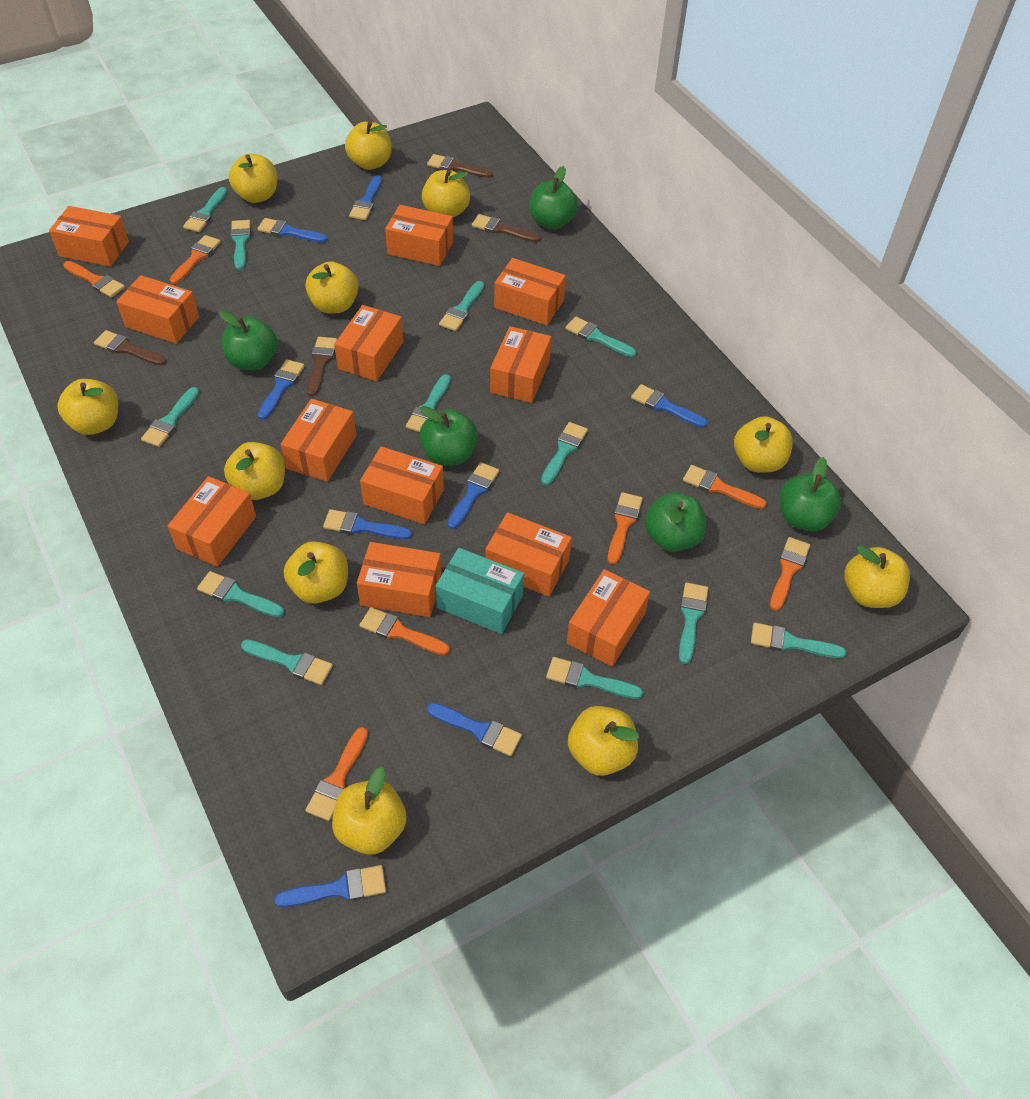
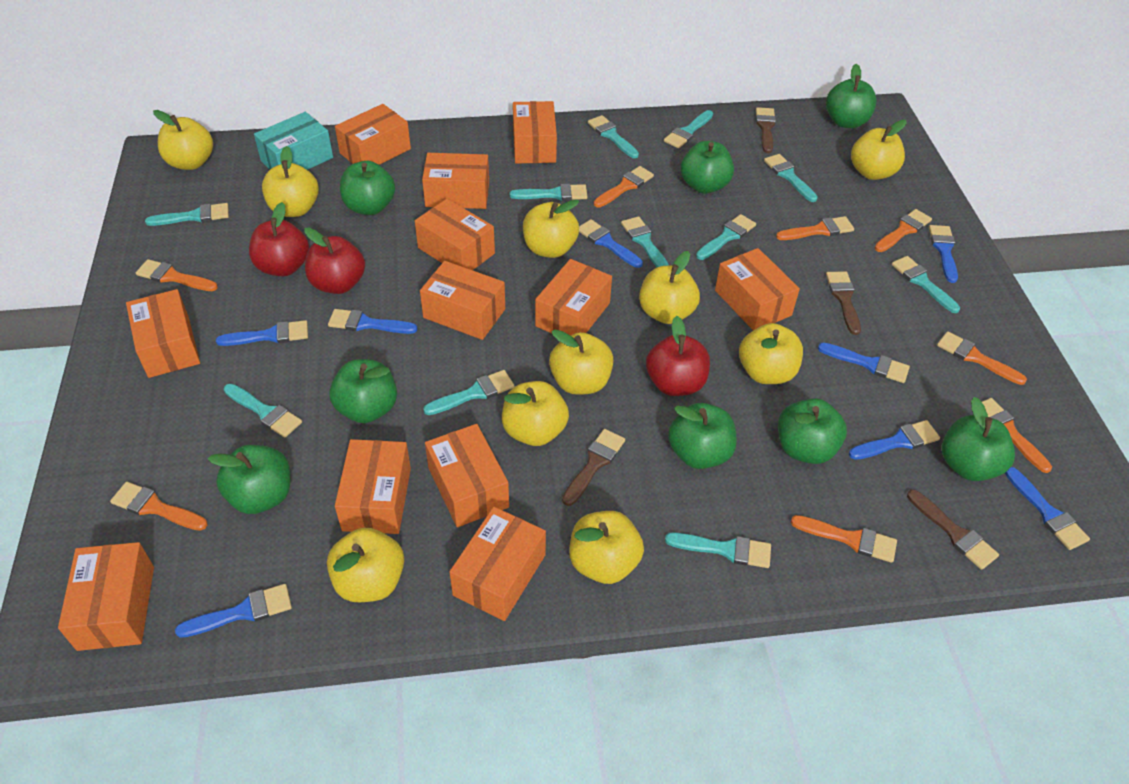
green apple: [219,311,278,370] [419,406,478,466] [530,166,578,229] [645,492,706,552] [780,457,841,531] = 5 -> [208,445,290,514] [329,359,397,423] [340,161,395,215] [668,403,737,469] [681,141,734,194] [778,398,847,464] [826,64,877,128] [942,397,1015,481] = 8
orange brush: [63,261,125,298] [170,235,221,284] [306,727,368,821] [360,607,450,655] [608,492,643,565] [683,465,767,509] [770,537,810,611] = 7 -> [110,482,207,531] [136,259,218,291] [594,166,654,208] [776,216,854,240] [791,515,897,563] [875,209,932,252] [937,331,1027,385] [982,398,1052,473] = 8
red apple: none = 0 -> [249,202,309,276] [304,228,365,294] [646,316,710,396] = 3
turquoise brush: [141,387,199,447] [183,187,227,232] [197,571,284,617] [230,220,251,270] [241,639,333,685] [406,374,451,432] [439,281,484,331] [541,422,588,485] [546,657,643,699] [565,317,636,357] [679,582,708,664] [751,623,847,658] = 12 -> [145,203,229,226] [224,384,302,437] [423,370,514,415] [510,184,587,201] [588,115,639,158] [621,216,669,267] [664,110,713,148] [665,533,771,568] [696,214,756,260] [764,154,818,202] [892,256,960,313] = 11
yellow apple: [57,379,118,435] [224,442,285,500] [229,154,277,203] [284,541,348,603] [305,261,359,314] [332,767,407,855] [345,121,392,170] [422,169,470,217] [568,706,639,776] [734,416,793,473] [844,545,910,608] = 11 -> [153,110,213,170] [262,146,319,217] [327,528,404,602] [502,381,569,446] [523,200,579,258] [549,329,614,395] [569,511,644,584] [639,251,700,324] [739,323,803,384] [851,120,907,180] = 10

